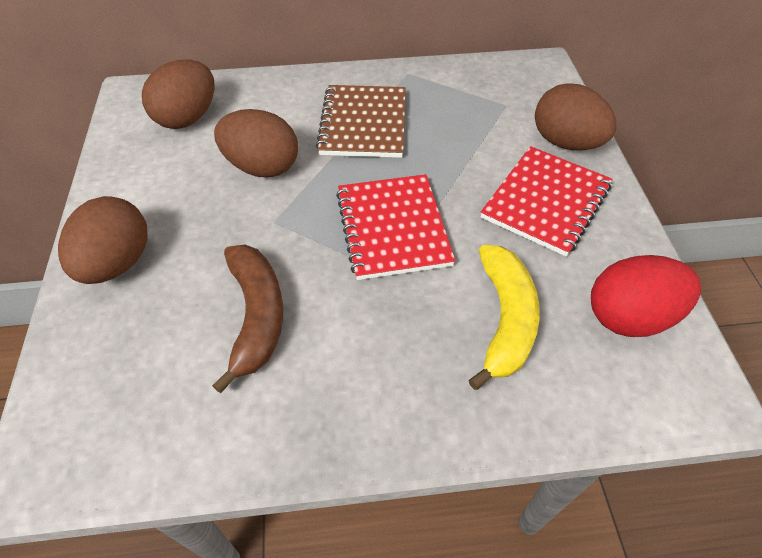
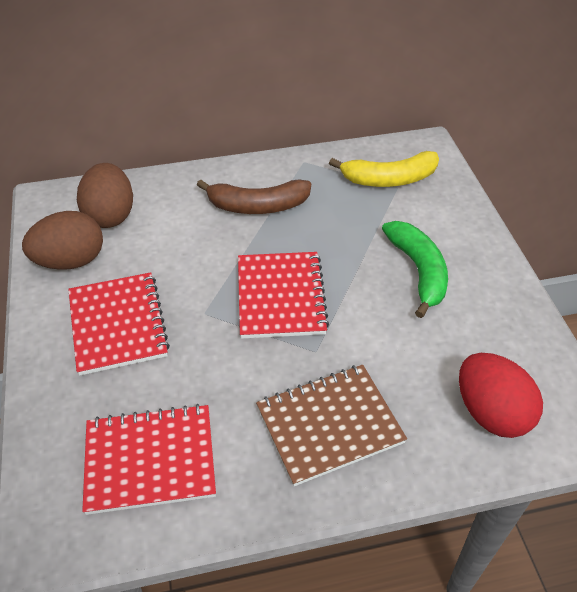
brown egg: [58,196,147,284] [142,59,215,129] [214,109,298,178] [535,83,616,150] = 4 -> [22,211,103,270] [77,163,133,228] = 2
green banana: none = 0 -> [382,221,448,318] = 1
red notebook: [336,174,455,280] [481,146,613,256] = 2 -> [68,272,170,376] [82,404,216,515] [238,252,329,339] = 3

